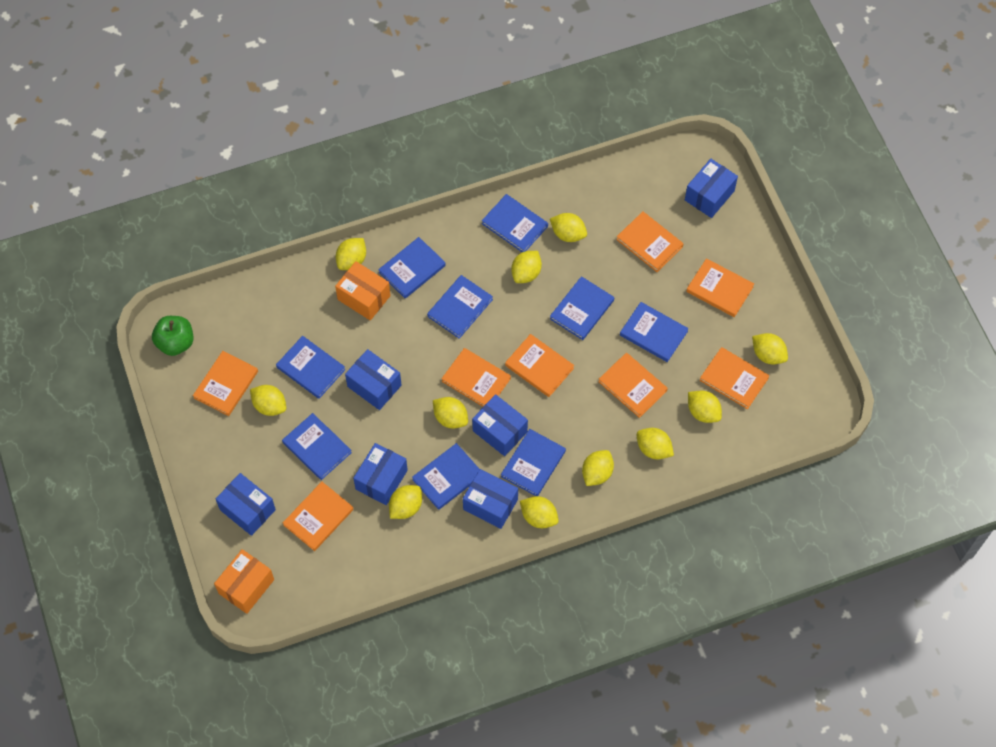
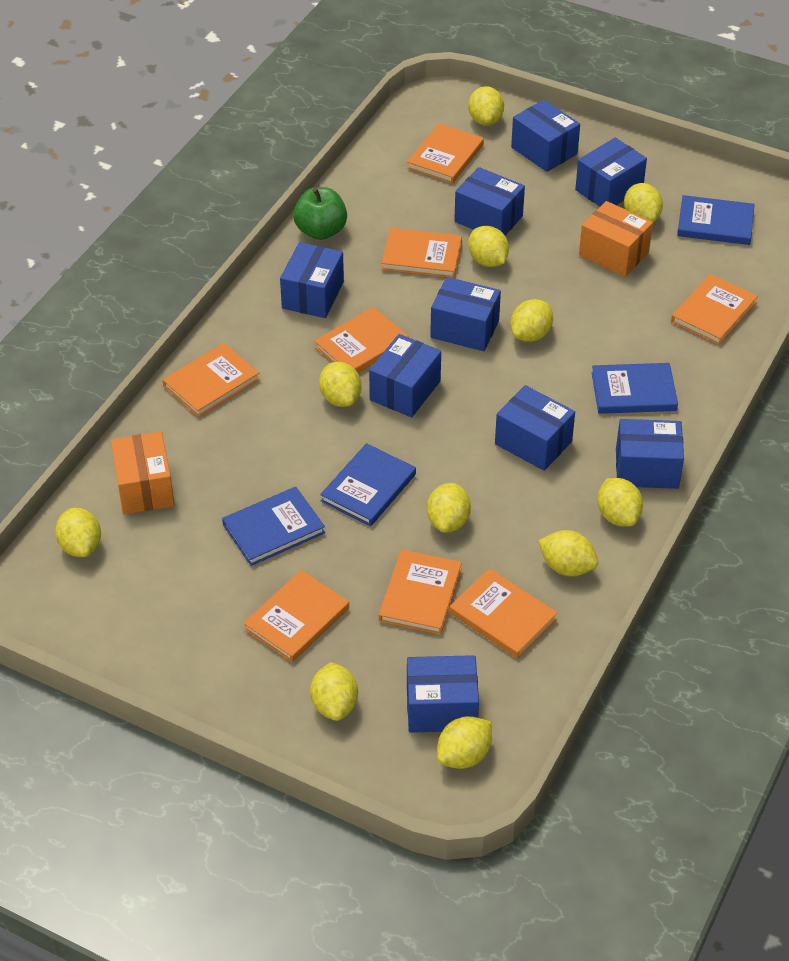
blue book: [276,336,346,399] [282,413,352,480] [378,237,446,298] [412,443,480,510] [427,275,493,339] [482,194,548,252] [501,429,566,496] [550,276,614,340] [620,302,688,362] = 9 -> [222,487,325,566] [320,443,416,526] [591,363,678,414] [677,195,755,245] = 4
blue box: [216,473,276,536] [345,349,402,410] [353,443,408,505] [463,469,518,529] [472,394,528,456] [685,159,738,218] = 6 -> [280,242,344,318] [369,334,441,417] [407,655,479,733] [430,277,501,351] [454,167,525,235] [495,385,575,471] [511,100,580,172] [575,137,647,206] [616,419,684,489] = 9

